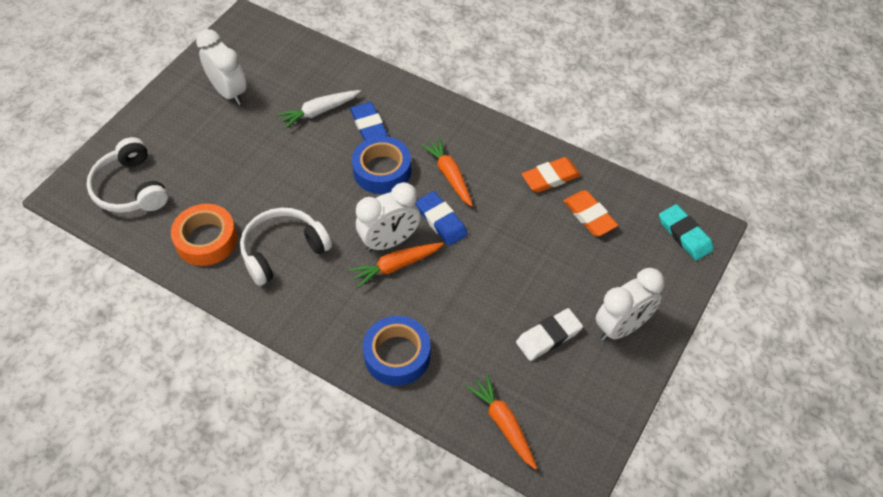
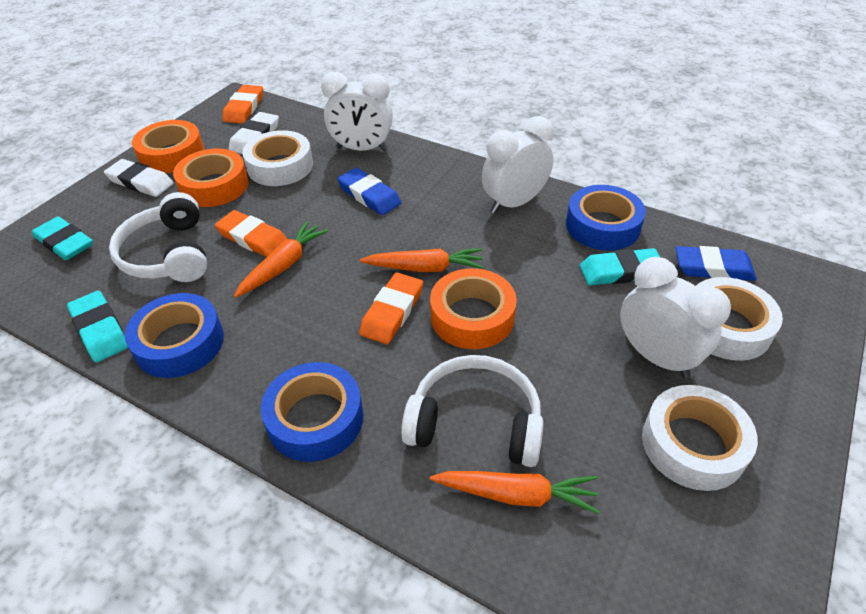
blue tape: [352,136,411,194] [363,316,431,386] = 2 -> [125,293,224,378] [261,362,363,462] [566,185,646,251] = 3
orange eraser: [522,157,581,193] [564,190,618,236] = 2 -> [215,210,287,257] [222,85,263,124] [359,272,423,344] = 3
orange tape: [171,204,238,266] = 1 -> [132,120,205,173] [173,148,249,207] [430,268,517,349] = 3
turquoise eraser: [659,204,714,260] = 1 -> [32,216,93,260] [67,291,128,362] [580,248,660,286] = 3
white carrot: [277,90,361,129] = 1 -> none = 0
white eraser: [516,308,583,361] = 1 -> [104,159,174,197] [229,112,279,154] = 2
white tape: none = 0 -> [243,130,313,186] [642,385,758,491] [696,277,783,361] = 3

